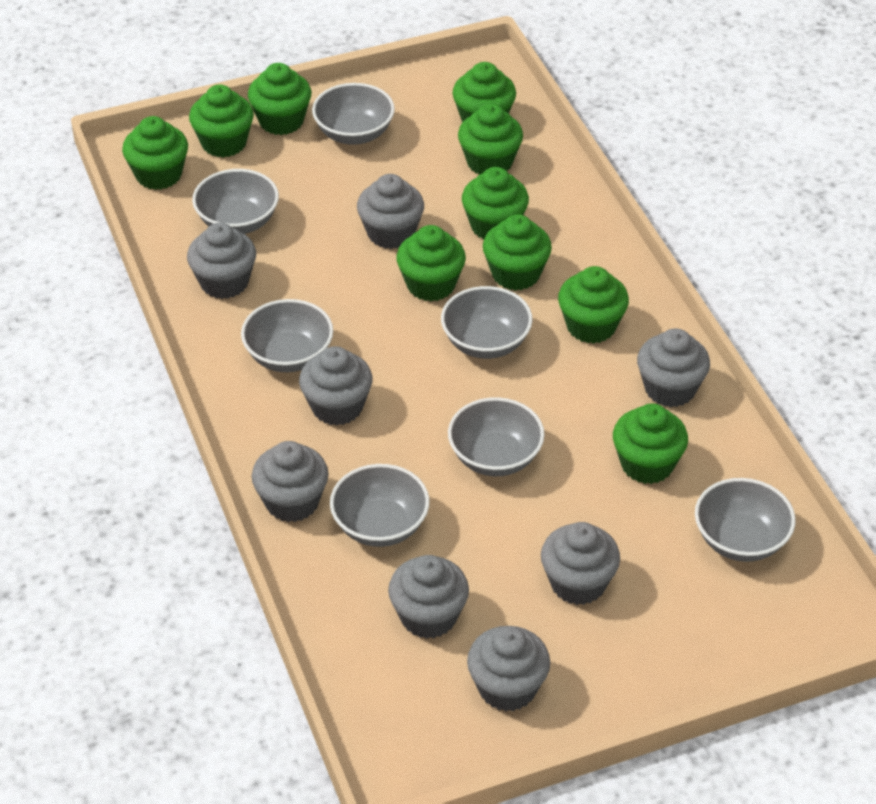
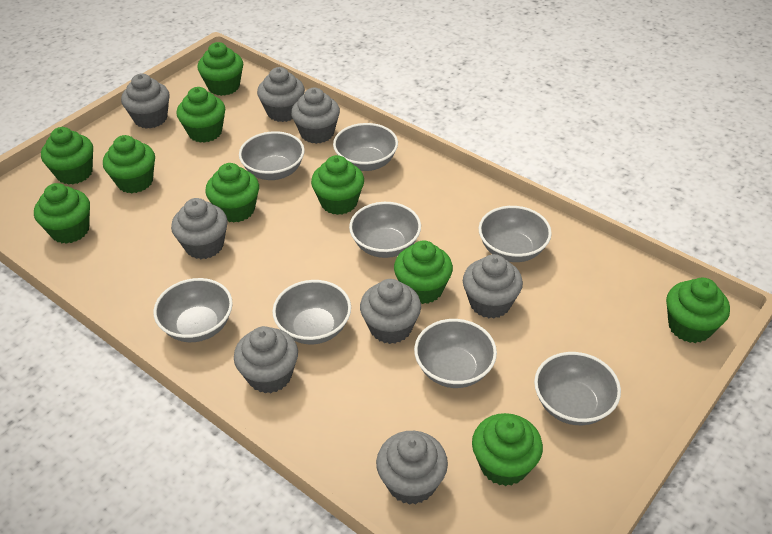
grey bowl: [192,169,279,234] [241,299,334,372] [312,83,395,145] [330,464,430,547] [441,286,533,359] [448,397,545,476] [695,478,796,562] = 7 -> [153,278,233,342] [239,131,305,180] [272,280,351,344] [333,123,398,171] [349,202,421,258] [414,319,497,388] [479,206,552,262] [534,352,621,425] = 8

